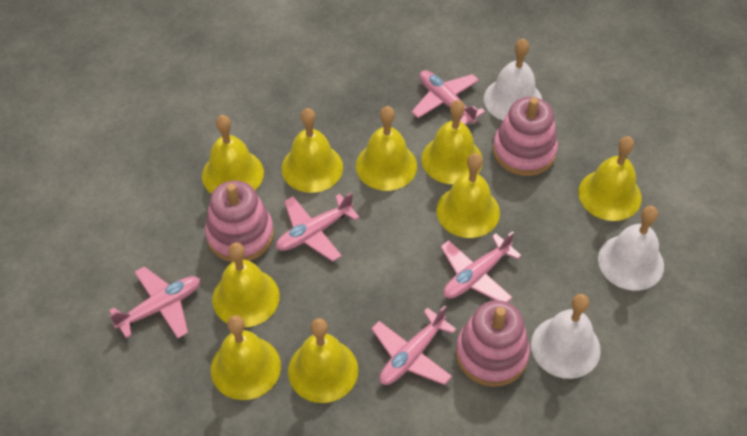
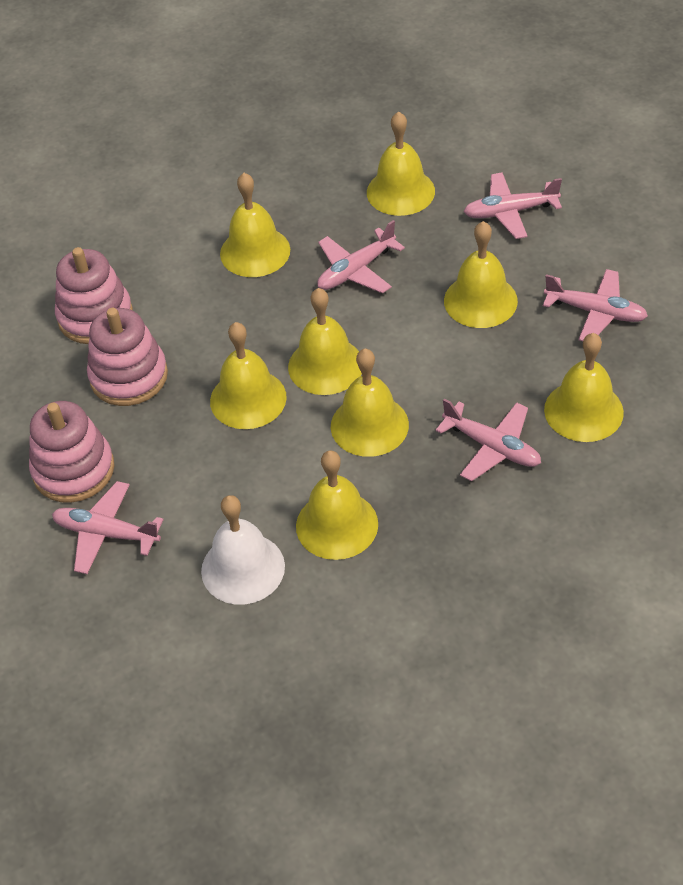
white bell: [484,38,542,121] [531,294,601,379] [598,206,664,291] = 3 -> [201,495,285,605] = 1
yellow bell: [202,115,264,194] [211,315,281,400] [212,242,280,327] [282,108,343,193] [288,318,358,403] [356,106,417,191] [421,100,483,184] [436,153,500,238] [578,136,642,221] = 9 -> [210,322,287,429] [220,173,290,277] [288,288,362,395] [296,450,378,560] [331,349,409,457] [367,111,435,216] [444,221,518,328] [544,333,624,442] = 8

